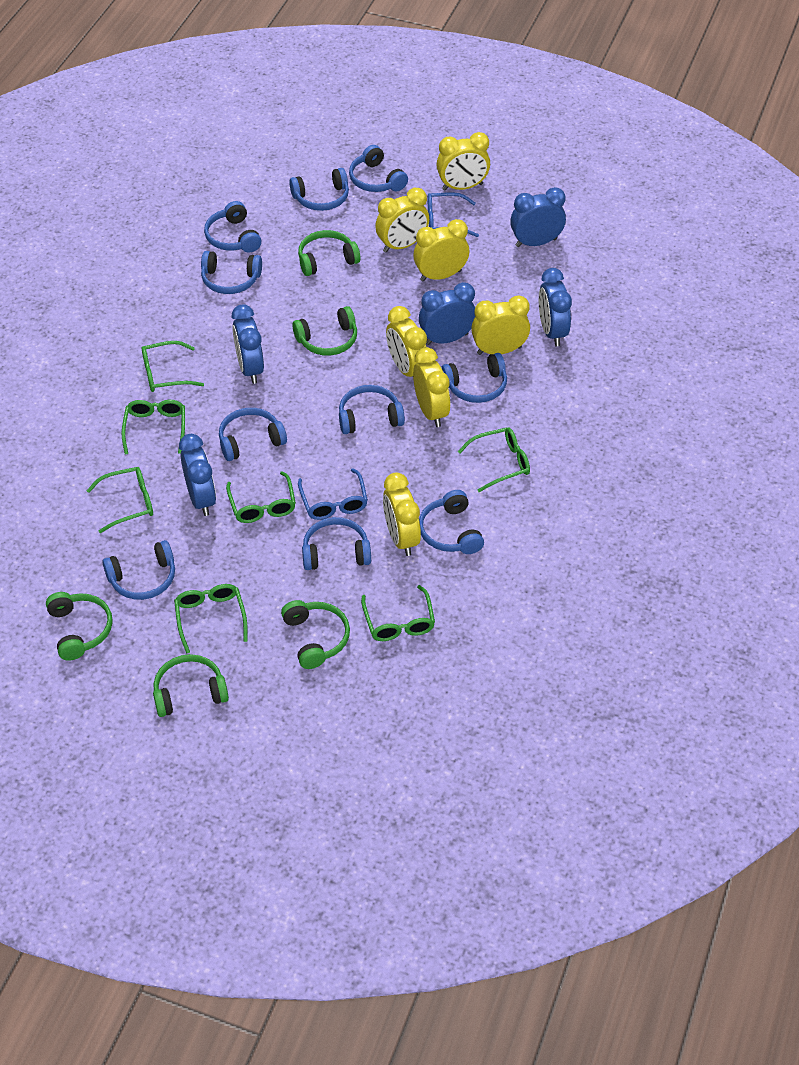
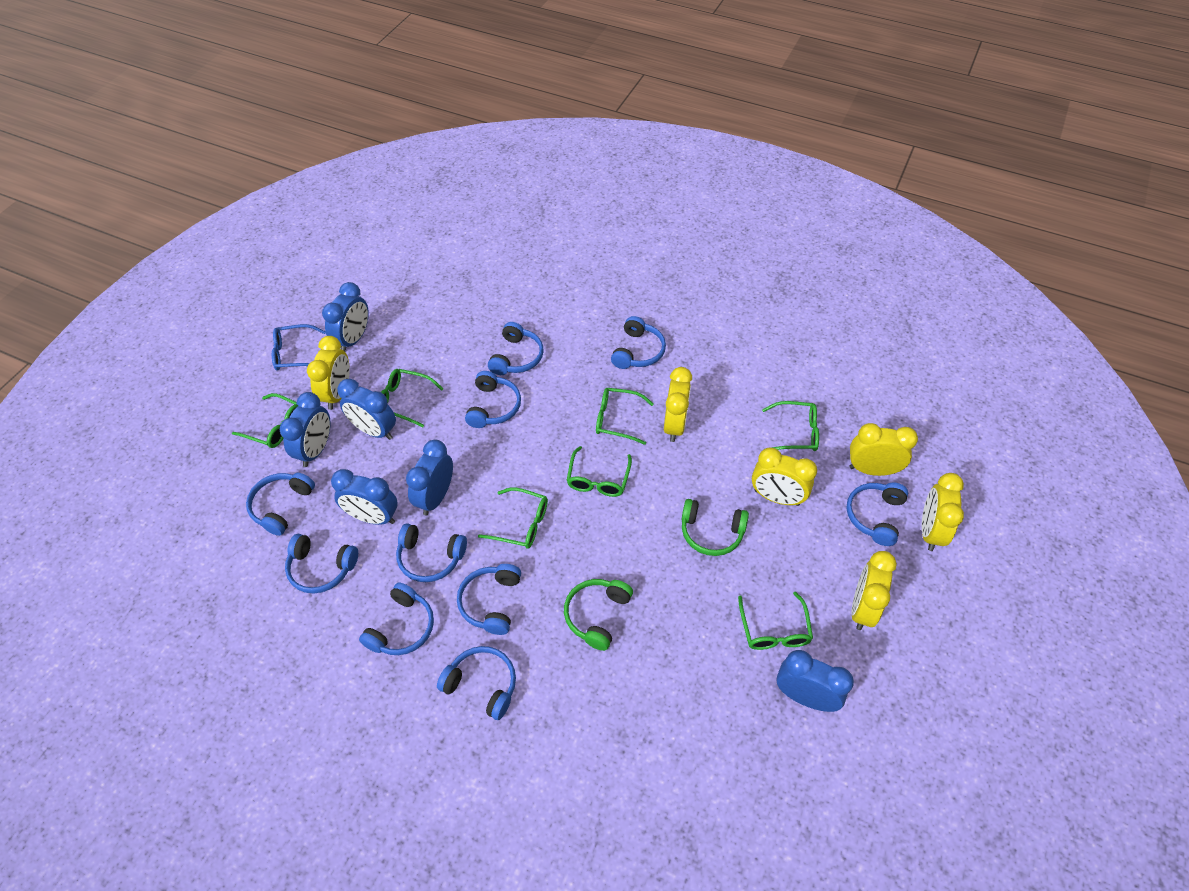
blue clock: [179,434,216,516] [232,304,264,384] [419,282,475,345] [510,187,566,247] [539,268,572,346] = 5 -> [280,392,330,467] [322,282,369,351] [331,469,398,525] [337,379,396,440] [406,440,453,515] [776,650,854,712] = 6
blue glasses: [298,469,368,520] [428,192,479,237] = 2 -> [272,324,326,371] = 1
green headphones: [46,592,113,661] [153,654,229,717] [281,600,350,669] [292,306,357,356] [298,230,360,276] = 5 -> [564,579,633,651] [681,499,749,556] = 2
yellow clock: [375,188,429,253] [383,473,421,556] [386,306,427,377] [413,219,469,281] [413,347,450,427] [436,132,490,190] [471,295,530,355] = 7 -> [307,336,350,410] [664,367,692,442] [752,447,817,506] [849,423,918,476] [851,551,897,630] [922,473,964,551] = 6

